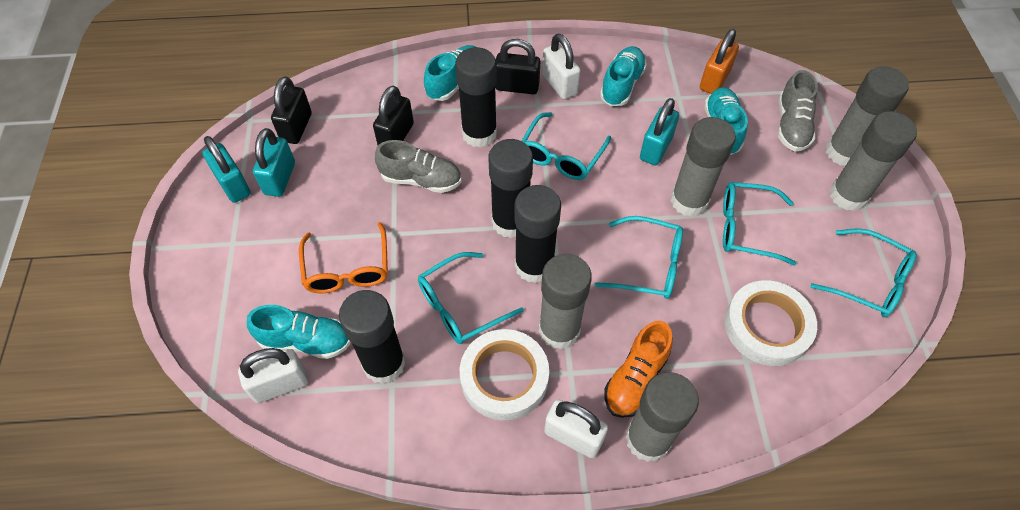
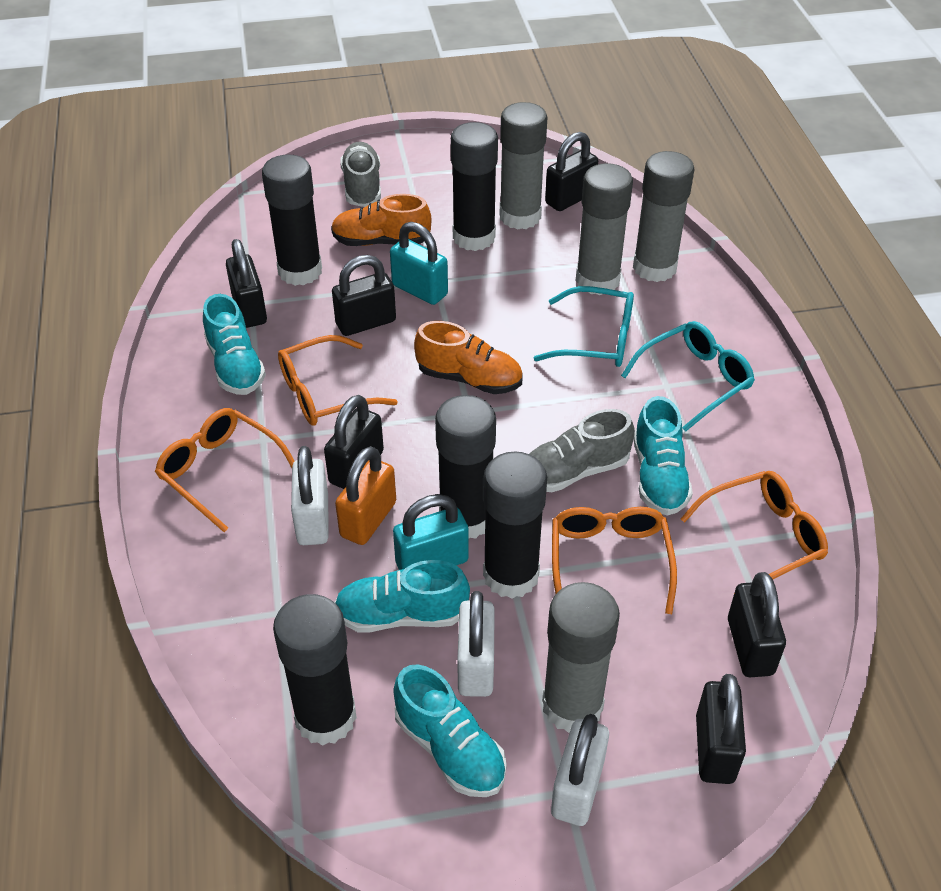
black glue stick: [339,290,406,384] [455,47,497,148] [488,139,533,238] [514,185,561,283] = 4 -> [262,154,322,286] [273,594,357,746] [435,395,496,538] [451,122,498,251] [483,452,547,599] = 5
black padlock: [271,76,312,144] [373,86,414,145] [495,39,540,94] = 3 -> [226,239,267,328] [324,395,384,489] [332,255,396,336] [545,132,598,211] [696,674,746,784] [728,572,786,677] = 6
grey glue stick: [539,254,592,350] [626,372,699,462] [671,117,736,217] [826,67,909,166] [829,111,917,211] = 5 -> [500,102,547,229] [542,582,620,733] [576,163,633,295] [633,151,694,282] = 4
orange glasses: [299,222,388,293] = 1 -> [155,408,294,532] [278,335,398,426] [552,507,677,614] [680,471,828,579] = 4
orange shoe: [604,321,673,418] = 1 -> [331,194,431,246] [414,321,522,394] = 2
turquoise glasses: [418,252,524,344] [522,112,611,180] [594,216,683,299] [723,182,797,266] [811,228,917,317] = 5 -> [534,286,634,367] [621,321,755,432] = 2
turquoise padlock: [202,136,251,203] [253,128,295,197] [640,98,679,165] = 3 -> [390,222,448,305] [393,494,469,570] = 2
white tape: [460,329,549,420] [725,280,817,366] = 2 -> none = 0

